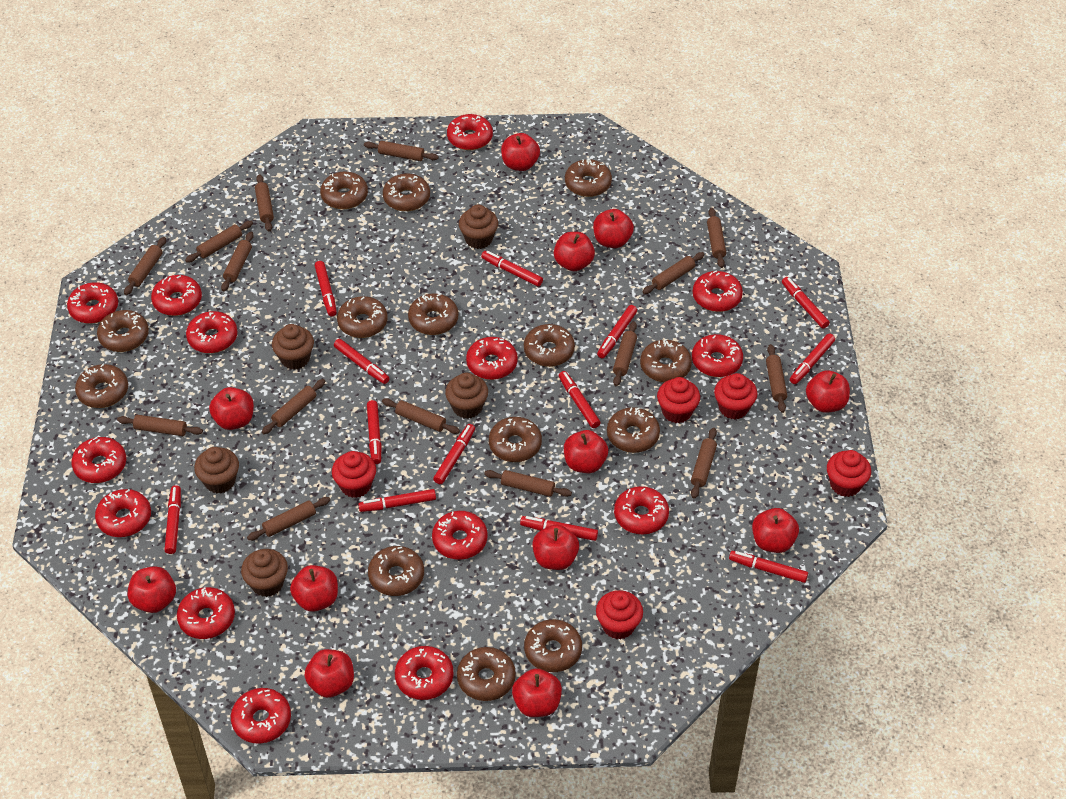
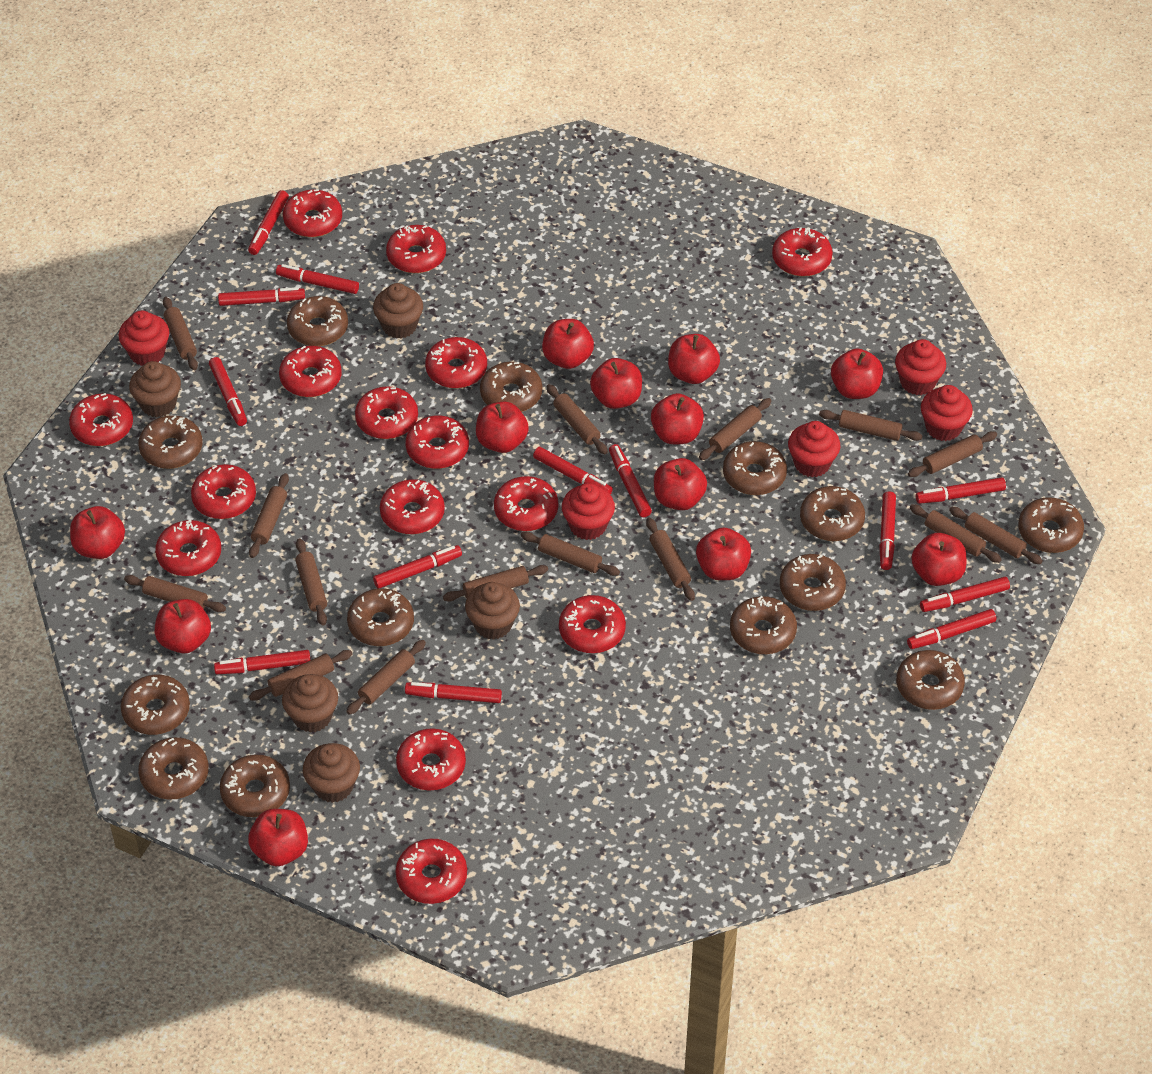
brown donut: [75,364,128,408] [97,310,149,352] [320,171,368,209] [337,296,388,338] [368,546,424,596] [383,174,430,211] [408,294,458,335] [457,647,516,701] [489,417,542,462] [524,324,575,367] [524,619,582,672] [565,158,612,197] [607,407,660,453] [640,339,692,382] = 14 -> [121,675,190,735] [138,415,203,469] [138,737,209,800] [220,754,290,817] [287,296,348,346] [347,588,414,646] [480,362,542,412] [723,441,787,495] [730,596,797,654] [780,554,846,611] [800,486,865,541] [896,650,965,710] [1018,497,1084,553] = 13
red donut: [67,282,118,324] [71,437,126,483] [95,489,151,537] [151,275,202,316] [177,587,235,639] [186,311,238,353] [231,688,291,744] [395,646,454,700] [432,511,488,560] [447,114,493,150] [466,337,518,380] [614,486,669,534] [692,334,743,377] [693,270,743,312] = 14 -> [69,393,133,446] [155,520,221,576] [191,464,256,519] [279,346,341,397] [283,189,342,237] [355,386,418,439] [380,479,445,534] [386,225,446,273] [395,839,467,904] [396,728,466,790] [405,415,469,469] [425,337,487,388] [494,476,558,531] [559,595,626,653] [772,227,833,276] = 15

